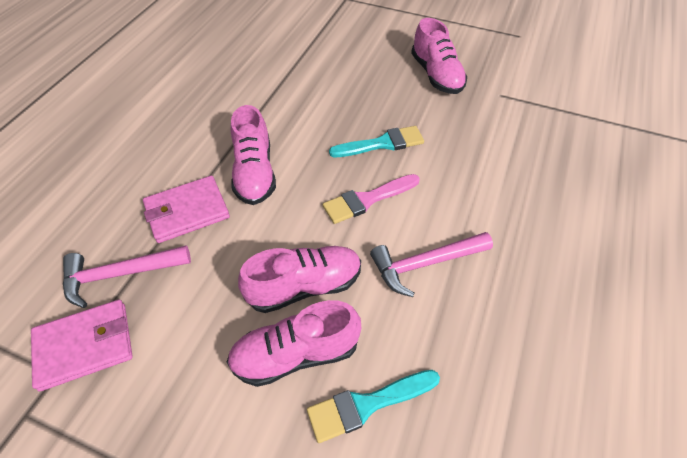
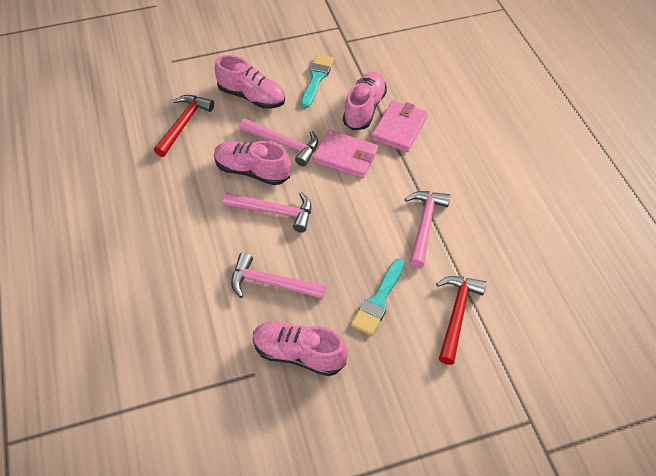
pink brush: [323,174,420,224] = 1 -> none = 0
pink hammer: [63,245,191,308] [370,232,493,297] = 2 -> [223,192,311,232] [231,253,326,299] [240,119,318,166] [405,191,451,268] = 4
red hammer: none = 0 -> [154,95,214,157] [436,276,487,365] = 2

